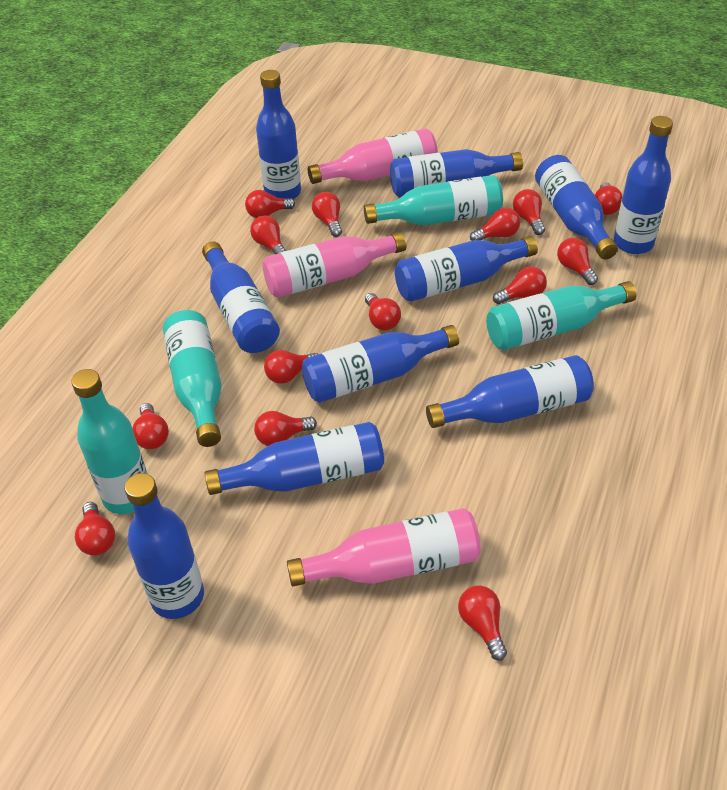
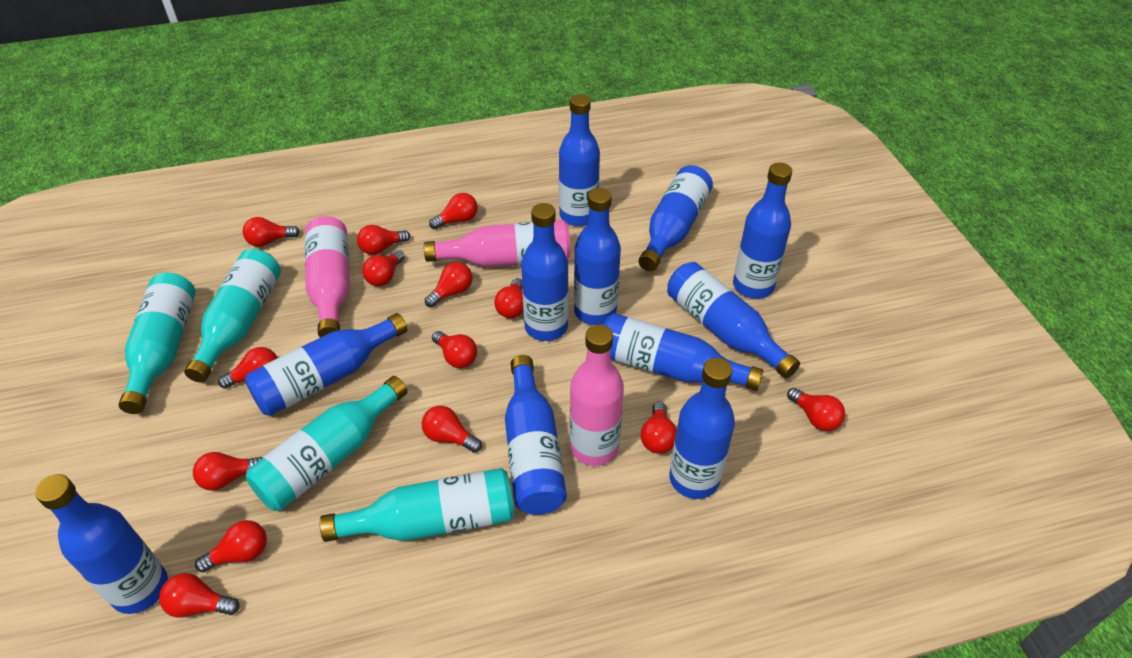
blue bottle: [124,473,204,619] [202,242,280,353] [204,422,384,495] [256,70,301,199] [302,325,459,403] [390,149,523,197] [395,236,538,302] [426,355,594,428] [535,155,618,259] [614,116,673,254] = 10 -> [35,474,168,614] [245,313,408,416] [505,355,567,515] [521,203,569,341] [559,94,600,226] [574,188,621,325] [604,313,763,391] [639,165,713,271] [667,262,800,379] [669,358,735,499] [733,163,792,299] = 11

